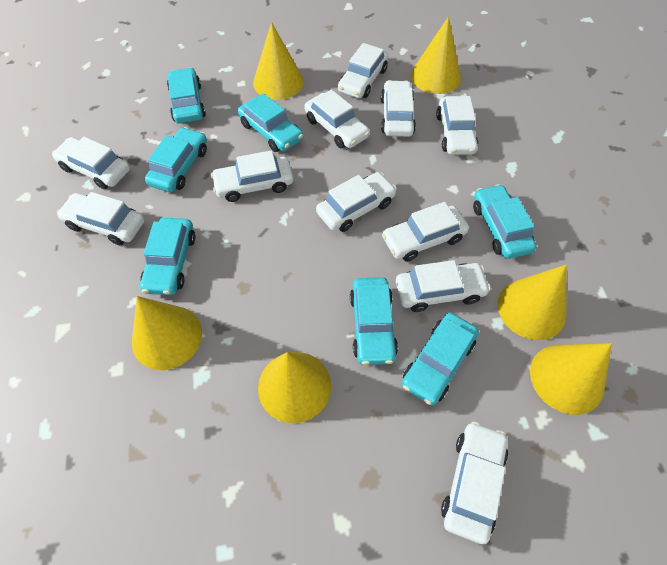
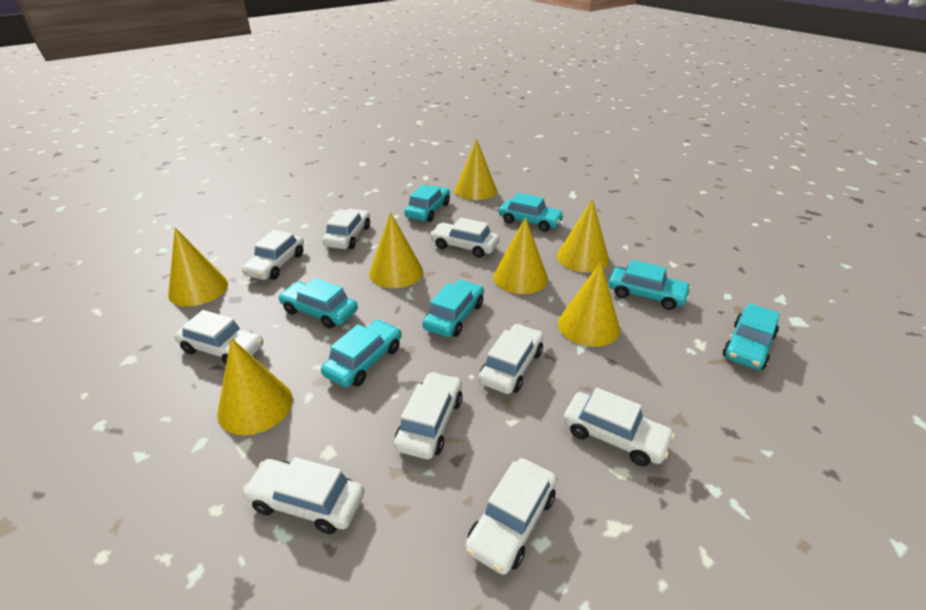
white car: [52,137,130,189] [57,192,144,245] [211,150,293,202] [304,89,370,148] [316,172,397,232] [338,43,388,98] [381,80,416,137] [382,202,469,262] [396,260,491,312] [436,96,478,155] [441,422,508,544] = 11 -> [174,310,263,364] [242,230,304,280] [242,457,364,534] [322,209,370,249] [394,372,462,459] [430,218,499,258] [465,458,557,575] [479,324,544,394] [563,388,675,466] = 9
yellow cone: [132,296,202,370] [253,22,304,100] [258,352,331,423] [411,16,461,94] [498,265,566,340] [530,343,612,415] = 6 -> [168,228,228,307] [217,338,293,435] [369,212,423,288] [455,139,497,200] [493,217,548,294] [557,199,609,273] [558,262,620,347] = 7

